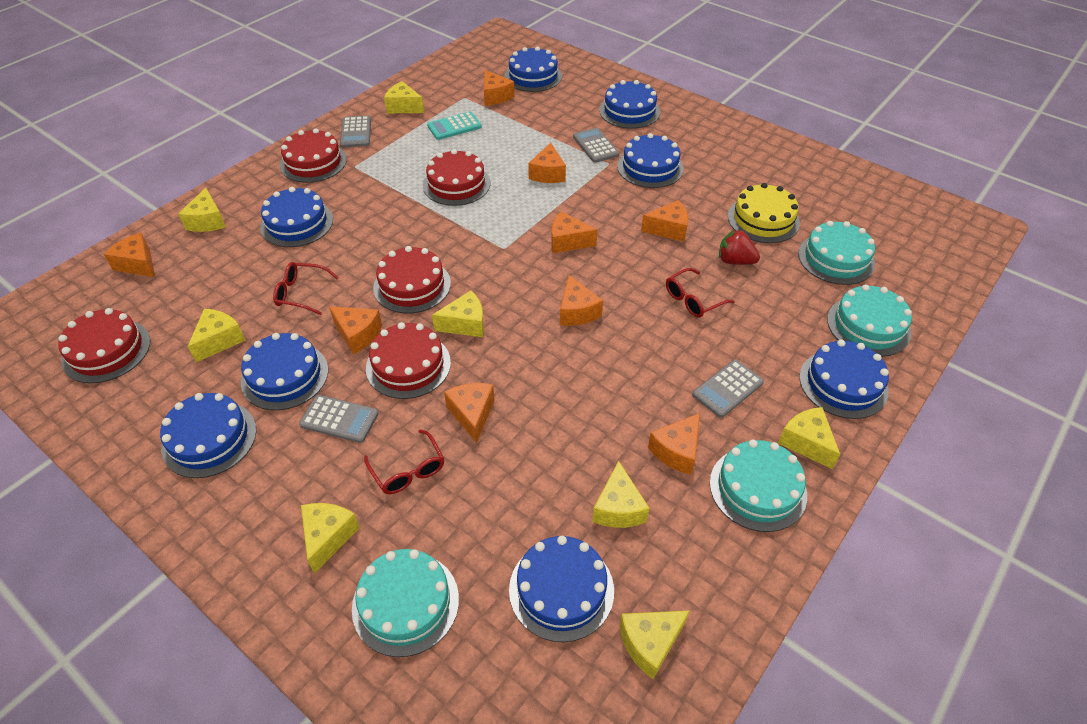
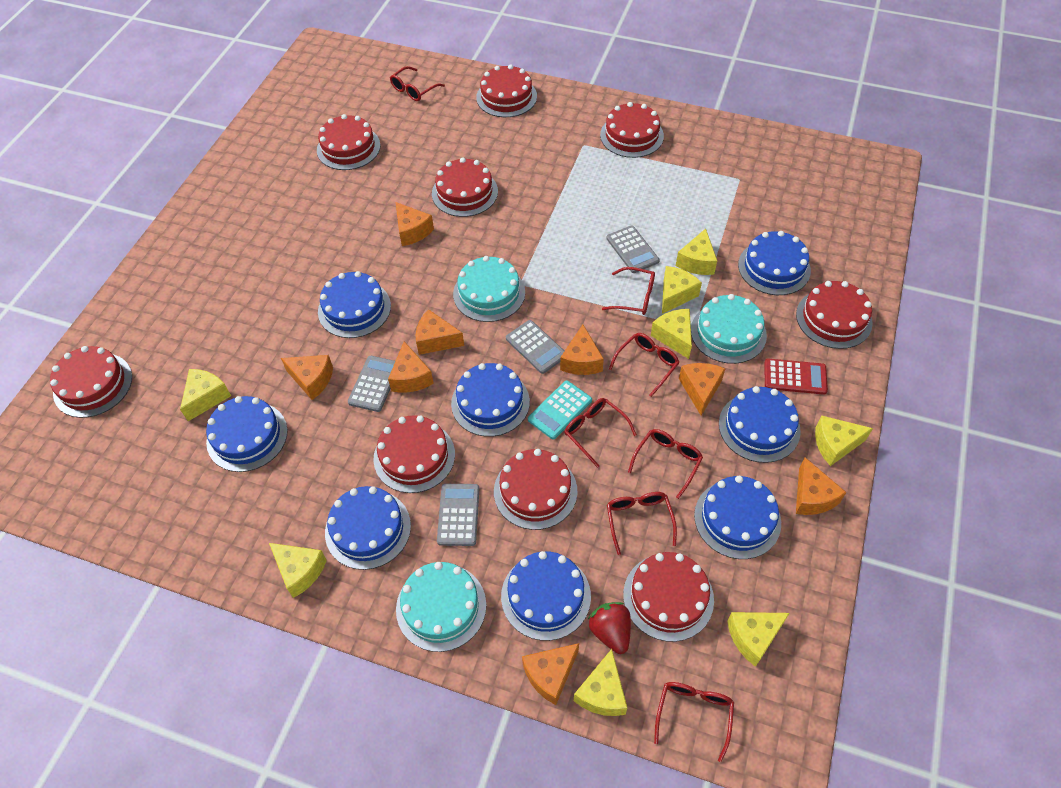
orange cheese: [104,233,155,277] [329,306,382,354] [444,383,495,443] [484,70,514,105] [528,143,566,183] [551,211,597,253] [560,275,603,326] [641,200,688,242] [648,413,700,474] = 9 -> [281,355,333,400] [388,341,434,393] [396,202,434,246] [416,309,464,355] [522,643,579,705] [560,325,604,375] [679,363,725,416] [796,457,847,515] = 8
red cake: [58,308,150,383] [280,128,347,183] [366,322,451,399] [373,246,451,313] [423,149,490,206] = 5 -> [50,346,132,418] [317,114,380,170] [373,415,455,493] [432,158,498,217] [476,64,537,117] [494,449,577,530] [600,102,664,158] [623,552,714,642] [796,281,873,349] = 9
red calculator: none = 0 -> [764,359,828,395] = 1
red glasses: [273,262,339,315] [364,430,444,494] [666,268,735,318] = 3 -> [390,66,445,101] [564,398,637,468] [602,267,655,315] [607,492,677,555] [609,333,680,397] [628,429,703,499] [654,682,734,762] = 7
turquoise cake: [352,549,459,657] [710,440,807,532] [798,221,875,285] [827,284,912,357] = 4 -> [396,562,486,652] [453,256,525,322] [691,294,767,364] = 3
yellow cake: [728,183,800,243] = 1 -> none = 0

